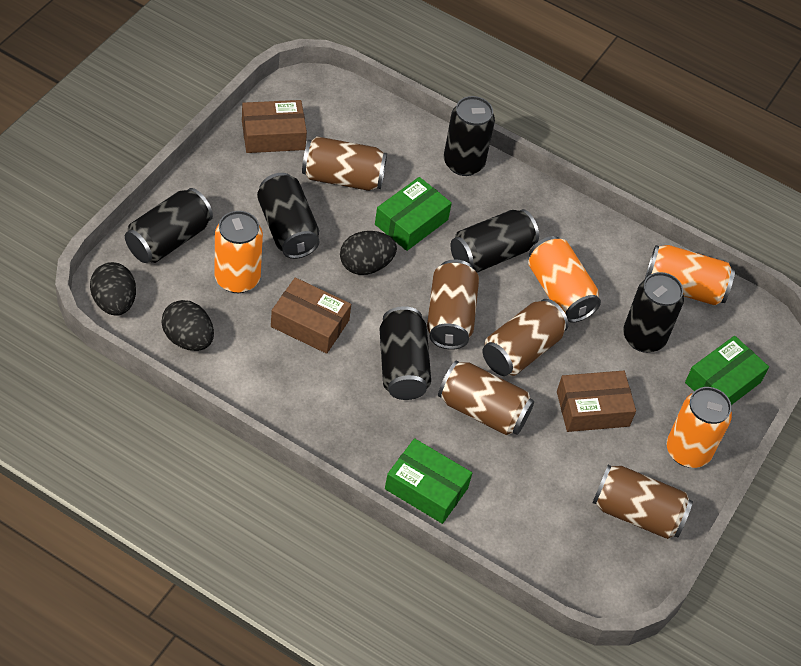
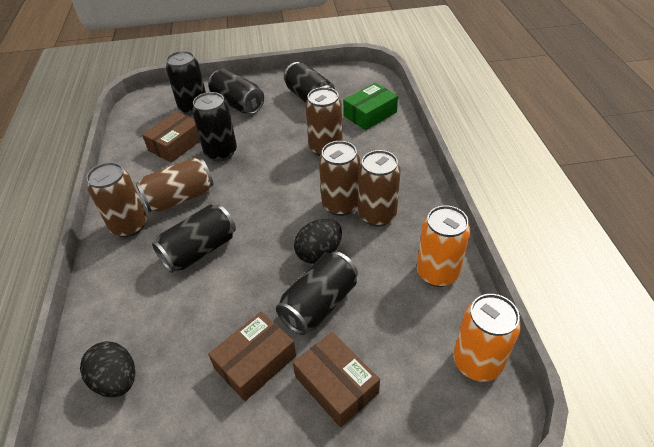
black egg: [90,262,136,316] [161,300,214,351] [340,231,397,275] = 3 -> [80,341,135,397] [294,219,342,264] = 2
green box: [375,177,452,251] [385,438,472,524] [685,336,769,405] = 3 -> [343,83,398,130] = 1
orange can: [214,211,263,293] [528,236,601,323] [645,245,735,305] [667,387,732,468] = 4 -> [417,205,470,287] [453,294,521,382] = 2

